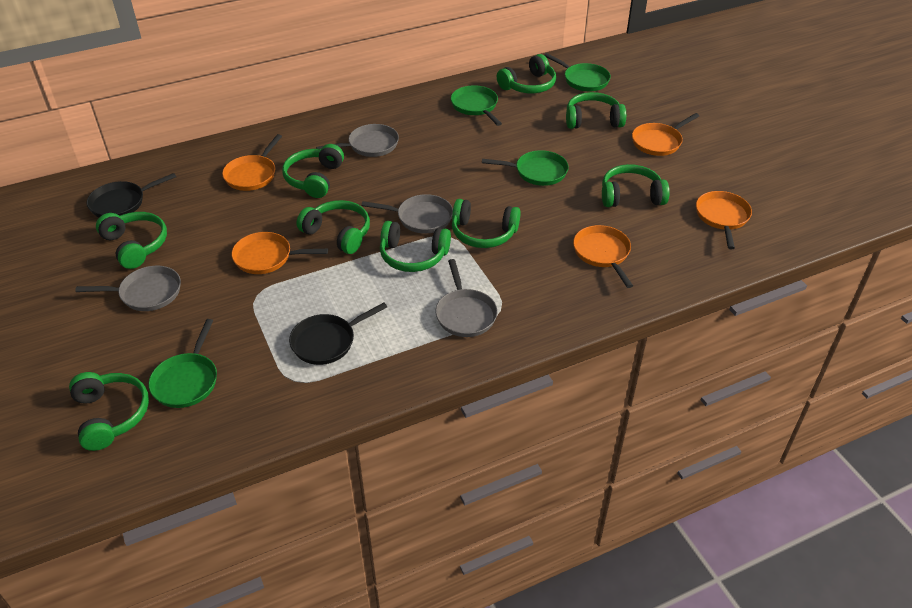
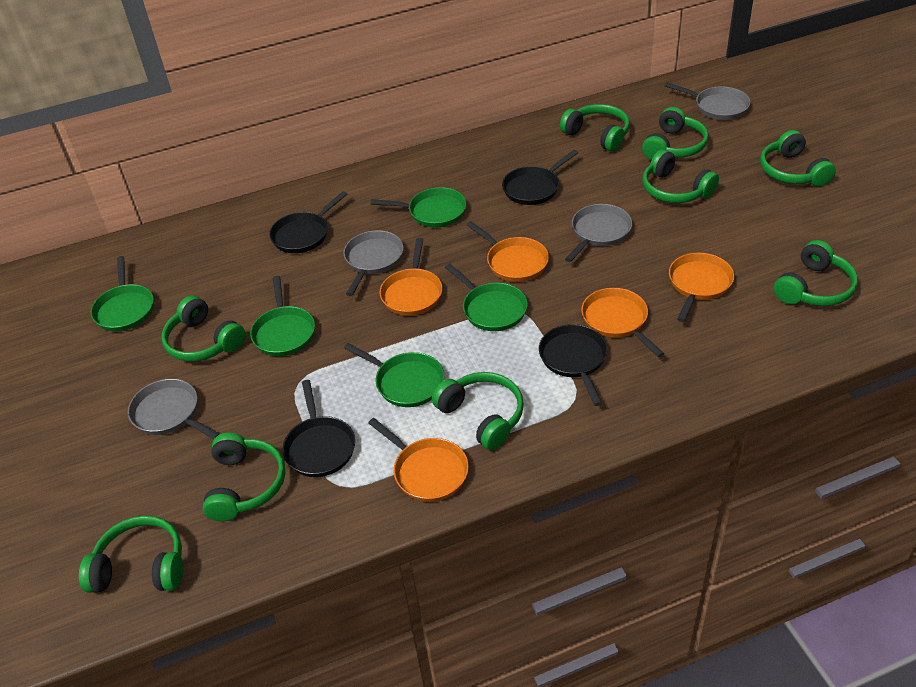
black pan: [87,173,176,217] [289,303,387,365] = 2 -> [269,191,347,253] [282,380,355,477] [502,150,578,205] [539,324,608,406] = 4
green pan: [148,319,217,408] [451,85,502,126] [482,150,569,186] [544,53,611,91] = 4 -> [91,256,154,331] [250,276,315,356] [344,343,444,407] [371,187,466,228] [445,263,528,331] = 5

